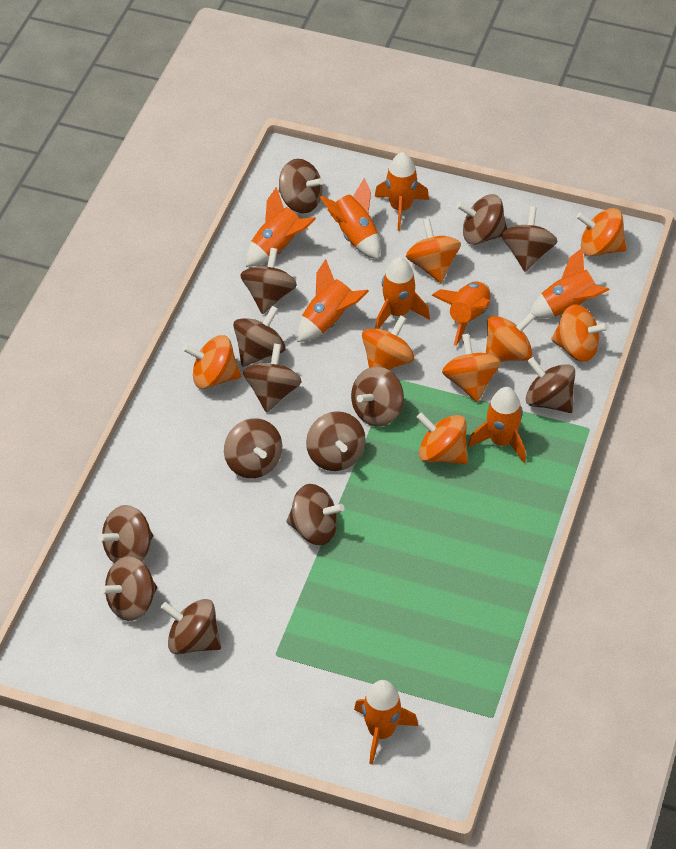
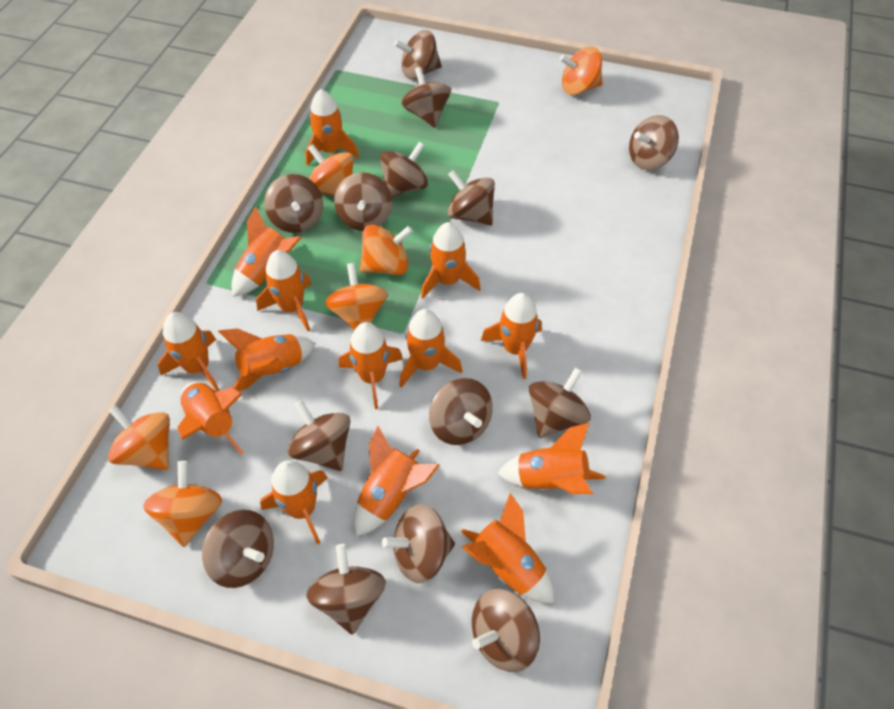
orange rocket: [246,187,316,267] [297,259,369,342] [320,177,380,259] [354,680,418,765] [375,152,429,231] [375,257,430,329] [432,281,490,346] [468,387,526,463] [530,247,609,319] = 9 -> [158,312,219,392] [178,382,244,455] [218,328,315,392] [232,206,302,297] [256,250,312,332] [260,460,328,545] [305,89,359,166] [339,322,403,409] [354,426,440,536] [399,309,462,388] [421,222,481,299] [461,493,554,603] [481,293,542,379] [497,422,606,494] = 14
orange spinning top: [183,335,241,389] [362,315,414,370] [406,218,461,283] [416,412,468,464] [442,334,501,402] [486,312,535,362] [551,304,609,362] [576,208,626,257] = 8 -> [108,405,170,470] [143,461,222,547] [308,144,354,196] [325,263,388,330] [360,225,413,275] [559,47,603,95] = 6

